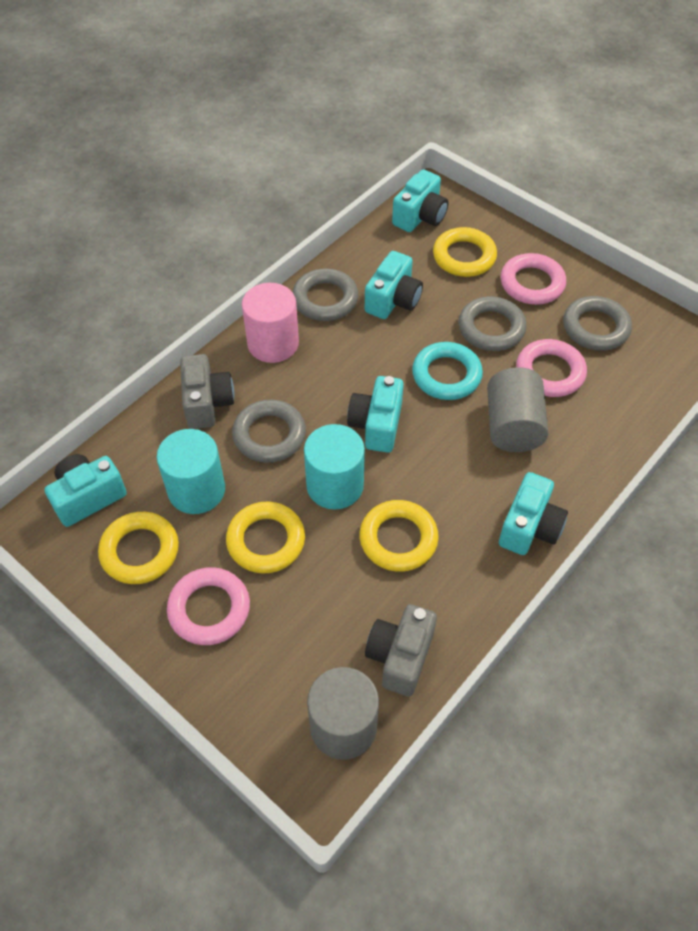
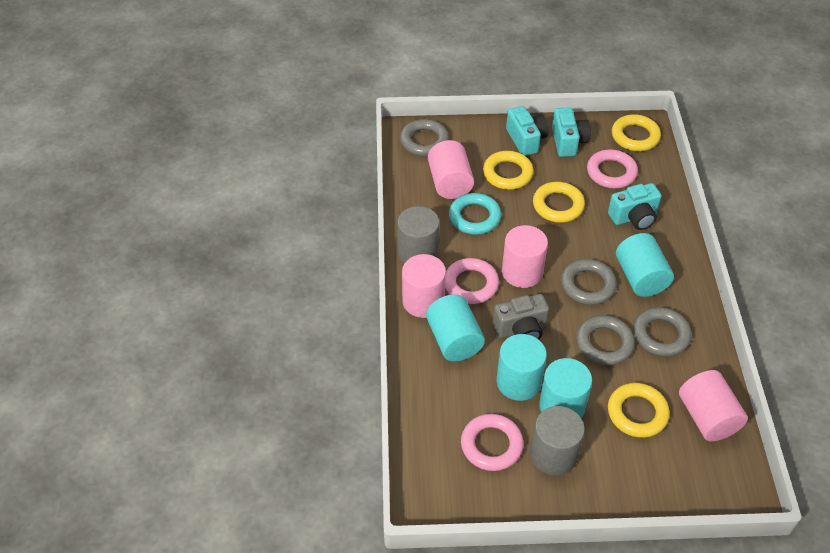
grey camera: [180,354,234,429] [365,604,437,697] = 2 -> [493,294,549,340] = 1
pink cylinder: [242,283,299,363] = 1 -> [402,254,446,318] [428,140,474,199] [502,225,548,288] [679,370,748,441] = 4
turquoise camera: [44,454,127,527] [347,376,404,453] [365,251,423,319] [392,169,448,232] [499,472,568,555] = 5 -> [506,106,549,156] [552,107,591,157] [608,183,661,230] = 3
turquoise cylinder: [157,429,225,514] [304,424,365,510] = 2 -> [426,294,485,361] [497,334,547,401] [539,358,592,418] [616,233,674,297] = 4

